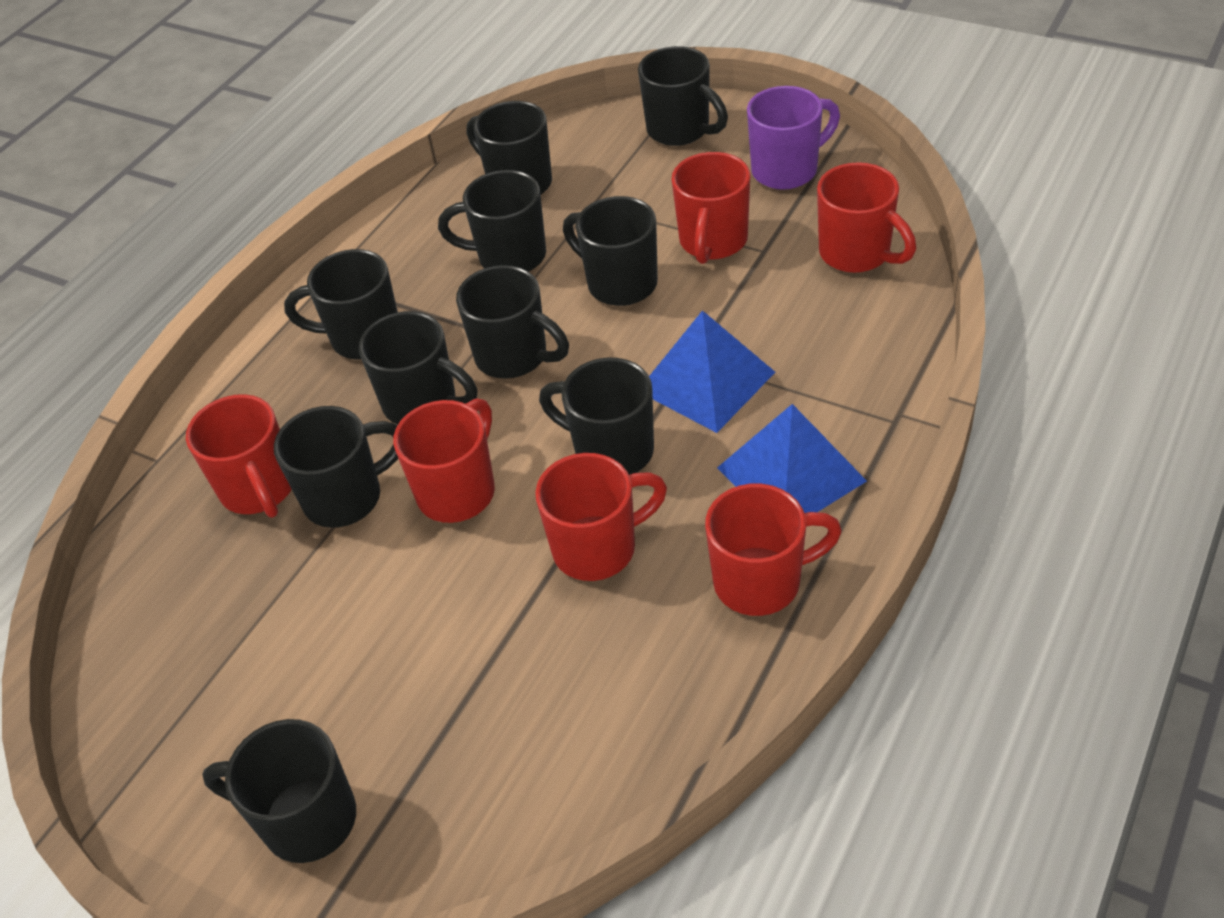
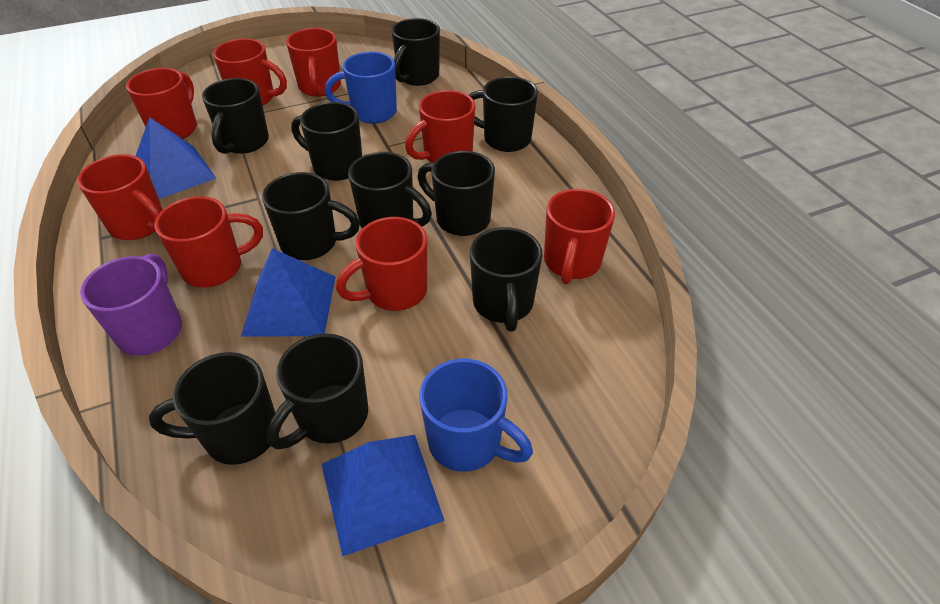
blue mug: none = 0 -> [325,52,397,124] [419,359,533,472] = 2
blue pyramid: [649,310,775,433] [717,404,867,513] = 2 -> [136,117,216,199] [241,248,336,336] [322,435,445,557] = 3
red mug: [186,394,291,518] [393,398,495,523] [535,453,667,581] [671,152,751,264] [705,484,842,616] [817,162,916,273] = 6 -> [77,154,163,240] [126,68,197,139] [155,196,263,288] [213,38,287,106] [286,28,341,97] [336,217,427,311] [405,90,475,163] [544,189,615,284] = 8

